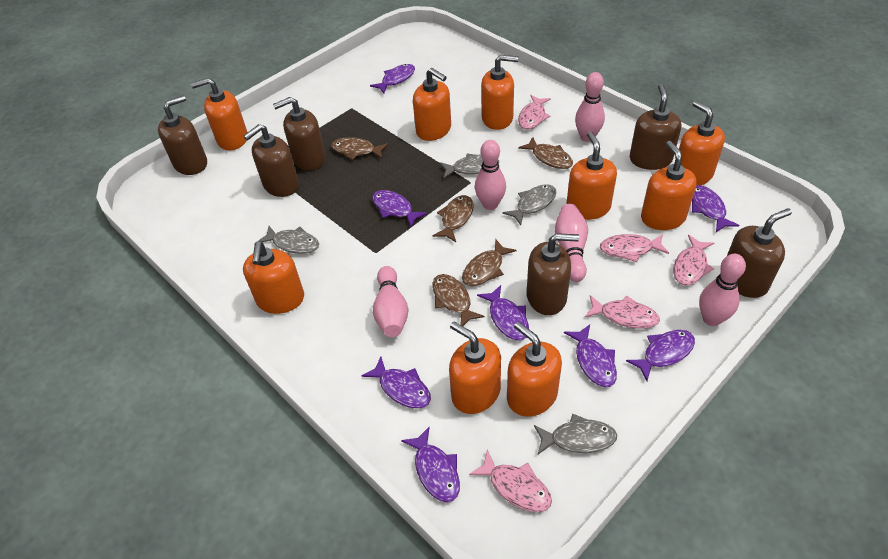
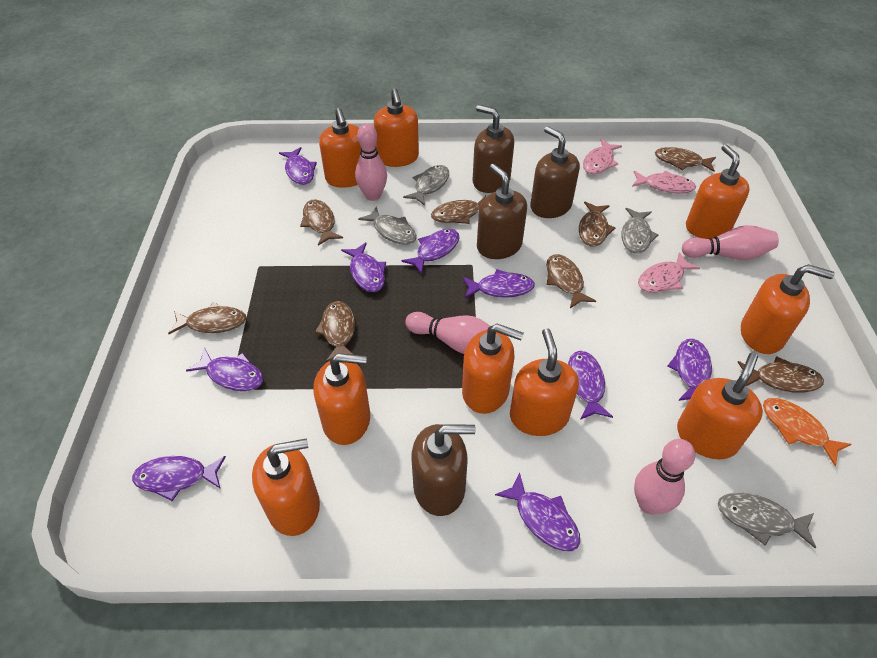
brown fish: [331,137,388,160] [432,274,484,326] [433,195,474,242] [462,239,516,286] [518,137,573,169] = 5 -> [168,302,246,334] [300,200,343,246] [314,301,355,362] [431,195,486,224] [547,254,596,308] [579,202,615,247] [655,147,716,172] [738,356,824,393] = 8
brown soap dispenser: [158,95,207,175] [244,124,299,197] [273,97,325,171] [527,233,579,315] [630,84,681,170] [727,208,792,298] = 6 -> [411,424,476,516] [473,105,514,193] [477,164,527,259] [530,126,580,218] = 4
orange fish: none = 0 -> [763,398,852,466] = 1
pink bowling pin: [373,266,408,337] [475,140,506,210] [555,204,588,282] [575,72,605,142] [699,254,746,326] = 5 -> [355,123,387,201] [405,312,490,354] [634,439,695,515] [682,225,779,260] = 4
pink fish: [469,449,552,512] [518,95,551,129] [585,295,660,329] [600,234,669,262] [673,235,714,286] = 5 -> [583,139,622,174] [632,171,696,193] [638,252,700,293] = 3
purple fish: [362,357,431,409] [370,64,415,93] [372,190,427,227] [401,427,460,502] [477,285,529,341] [564,324,617,387] [626,330,695,381] [692,185,740,232] = 8 -> [132,456,226,501] [186,348,264,391] [279,147,317,185] [341,242,386,292] [401,229,460,274] [463,269,535,298] [495,472,580,551] [568,351,613,420] [668,339,712,401] = 9

